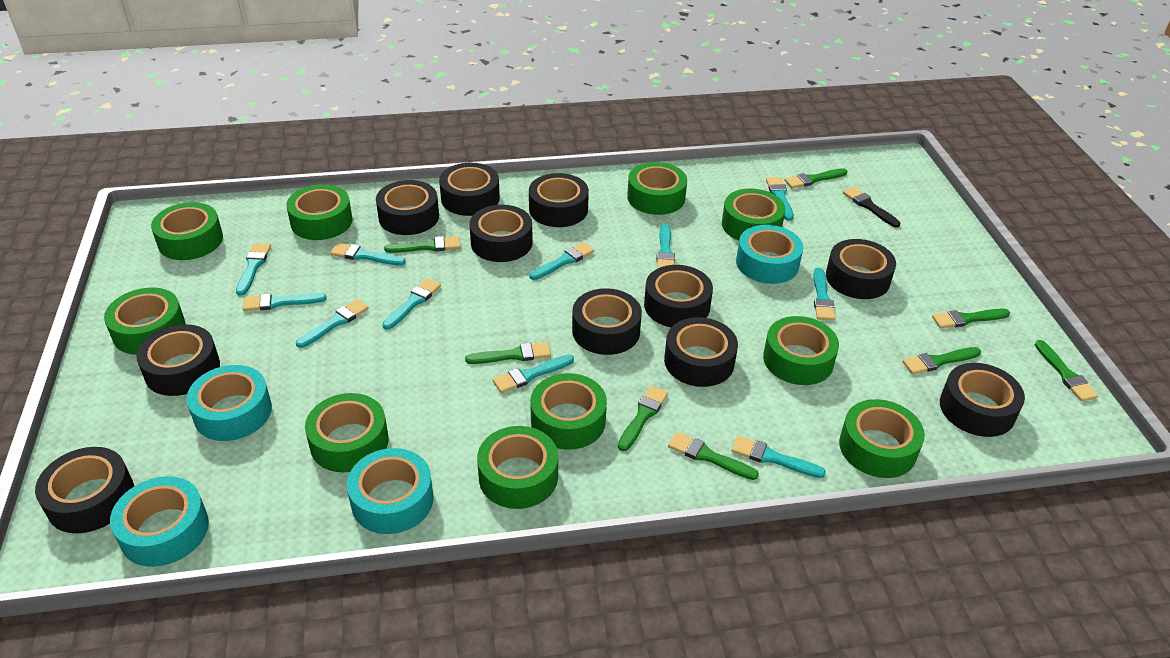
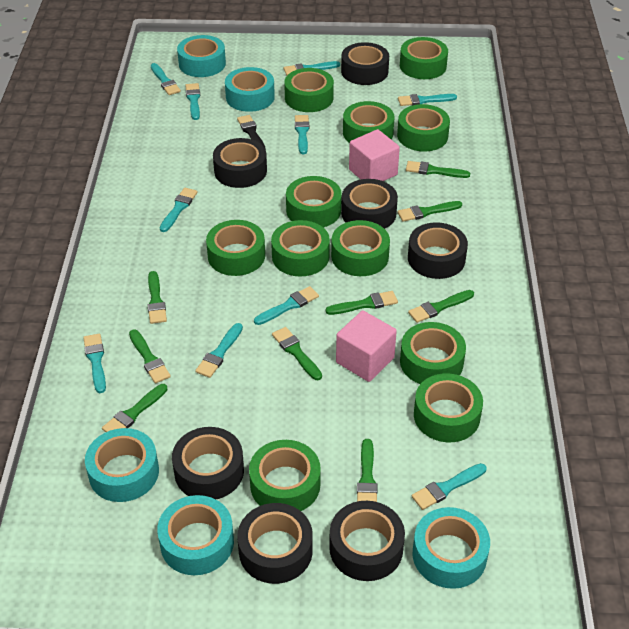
black tape: [35,447,134,533] [136,324,220,396] [376,180,439,235] [439,163,500,216] [469,205,533,262] [529,173,589,227] [572,288,642,355] [644,265,713,327] [664,317,738,387] [826,239,896,299] [940,363,1025,437] = 11 -> [172,427,244,499] [213,138,267,188] [237,503,313,584] [329,501,405,581] [341,42,389,85] [341,179,398,229] [408,222,468,279] = 7
green brush: [384,236,461,253] [465,342,551,364] [618,386,668,451] [668,432,759,480] [784,168,847,189] [903,347,981,374] [932,308,1010,328] [1035,340,1098,401] = 8 -> [102,384,168,432] [129,329,171,383] [148,271,167,324] [272,327,322,380] [326,291,398,315] [357,439,377,502] [397,201,462,222] [406,161,470,178] [408,290,474,323] = 9
green tape: [104,288,186,355] [151,202,223,260] [286,184,353,240] [305,393,389,472] [477,426,558,509] [530,373,607,450] [627,162,687,215] [722,188,786,241] [763,316,839,385] [839,399,925,478] = 10 -> [206,220,265,276] [249,440,321,511] [271,220,330,276] [284,68,334,112] [286,176,342,227] [331,220,390,276] [343,101,394,143] [397,104,450,152] [400,37,448,79] [400,322,466,384] [414,373,483,442] = 11
pink cube: none = 0 -> [336,311,397,382] [349,129,400,181] = 2
turquoise brush: [236,243,271,296] [243,293,327,311] [296,299,369,348] [330,243,406,266] [382,278,441,330] [493,355,574,393] [529,242,594,280] [657,224,675,269] [731,436,826,478] [766,177,794,221] [813,268,836,321] = 11 -> [83,334,106,393] [151,63,181,95] [160,188,198,232] [185,83,200,120] [195,323,243,378] [254,286,319,325] [284,61,340,75] [295,115,309,154] [398,94,457,106] [412,463,486,510] = 10
turquoise tape: [110,476,209,567] [186,365,272,441] [347,448,434,534] [736,225,803,284] = 4 -> [85,428,159,502] [157,495,234,575] [177,35,226,77] [225,67,275,112] [413,507,490,589] = 5

